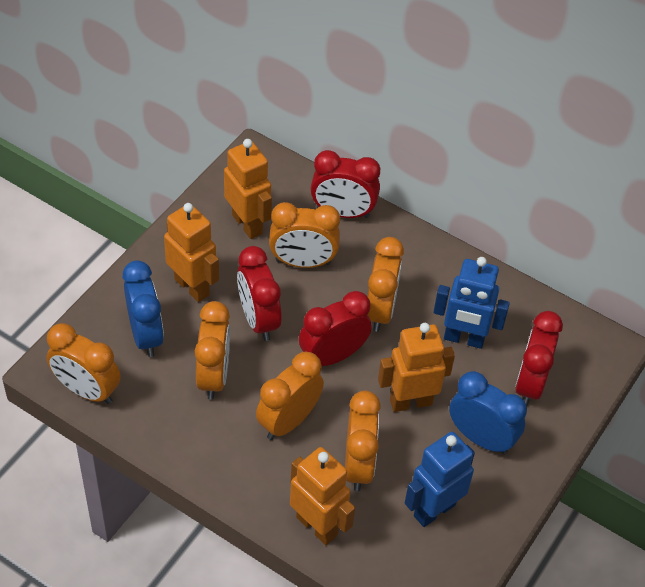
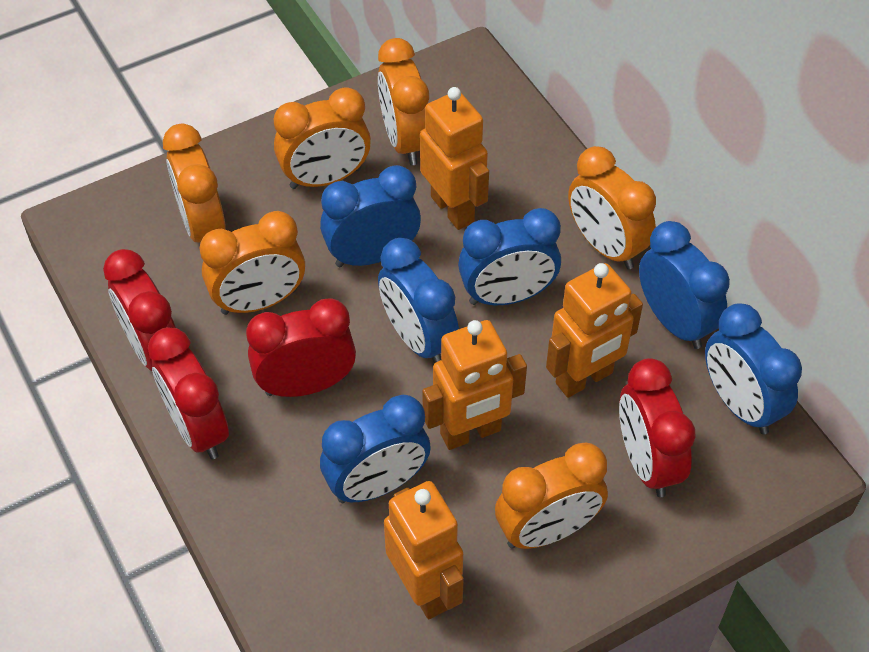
blue clock: [123,260,164,357] [449,371,527,454] = 2 -> [320,165,421,267] [320,395,431,503] [378,238,459,364] [458,208,561,305] [639,221,730,349] [705,303,802,434] = 6
blue robot: [405,432,475,527] [433,257,510,349] = 2 -> none = 0

